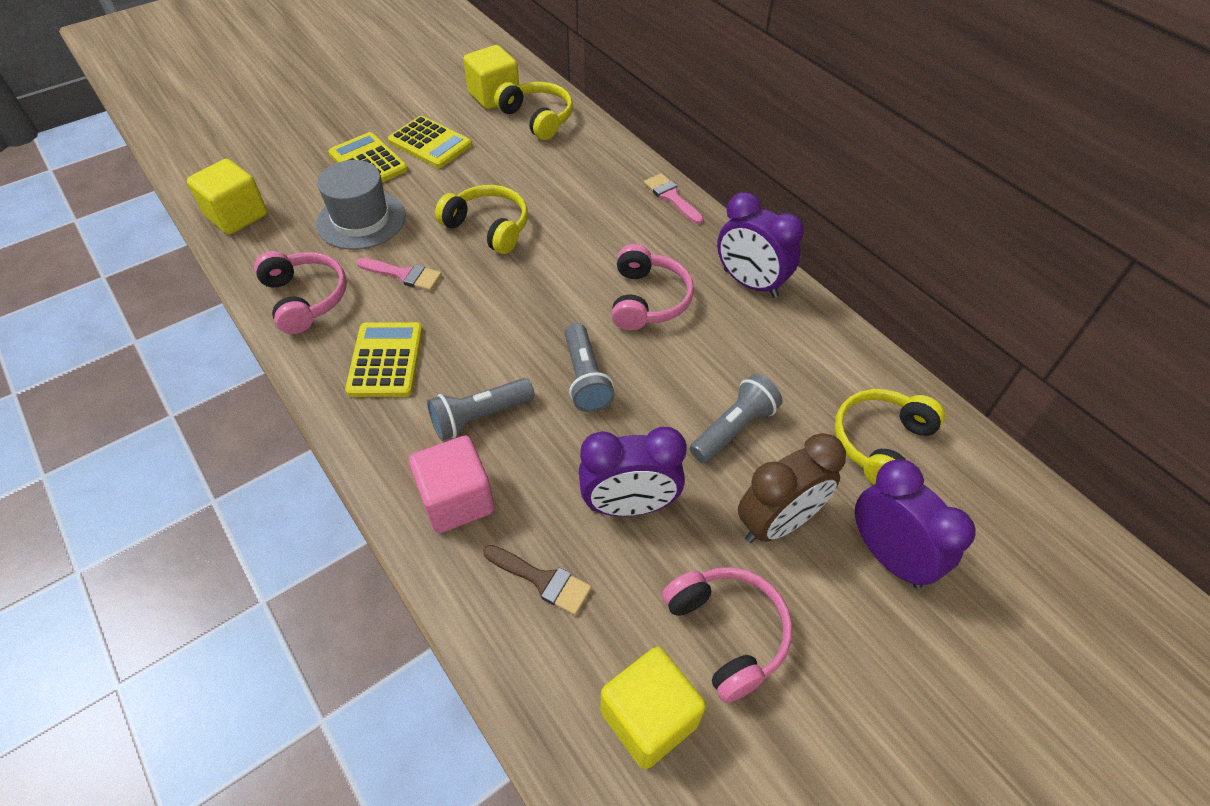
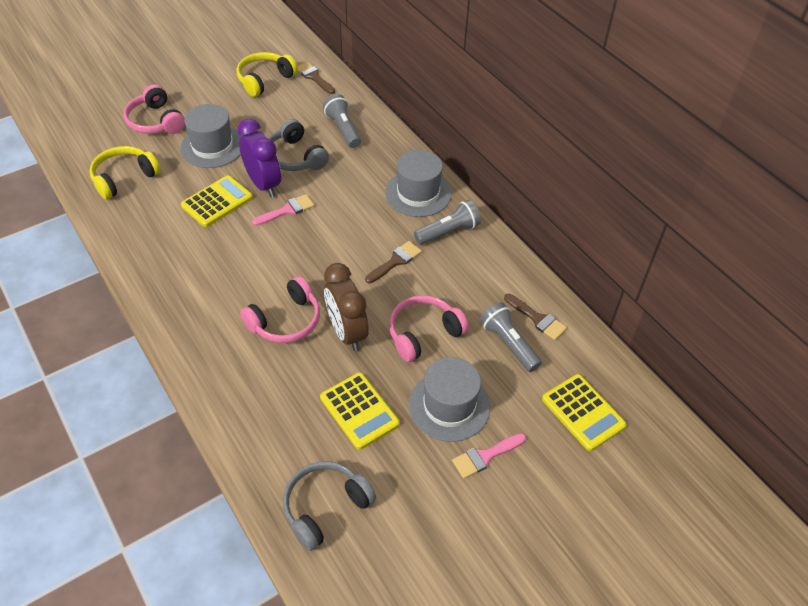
brown brush: [483,545,592,615] = 1 -> [297,62,335,94] [365,241,422,283] [504,294,567,340] = 3
grey hat: [316,160,406,250] = 1 -> [180,104,242,168] [385,150,452,217] [409,357,490,442] = 3
grey headphones: none = 0 -> [268,119,329,171] [283,461,376,551] = 2
pink cube: [409,436,494,533] = 1 -> none = 0
purple clock: [579,427,687,516] [717,192,804,298] [855,460,976,588] = 3 -> [237,119,281,197] = 1
yellow cube: [187,159,267,235] [463,45,519,109] [600,647,706,769] = 3 -> none = 0
yellow headphones: [435,185,528,254] [494,82,573,140] [834,389,945,485] = 3 -> [90,146,161,199] [237,52,298,97] = 2

